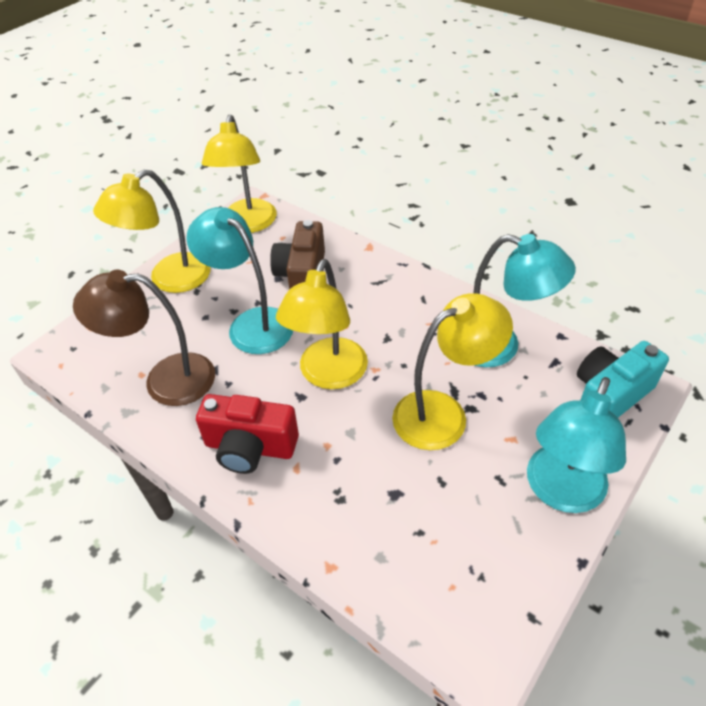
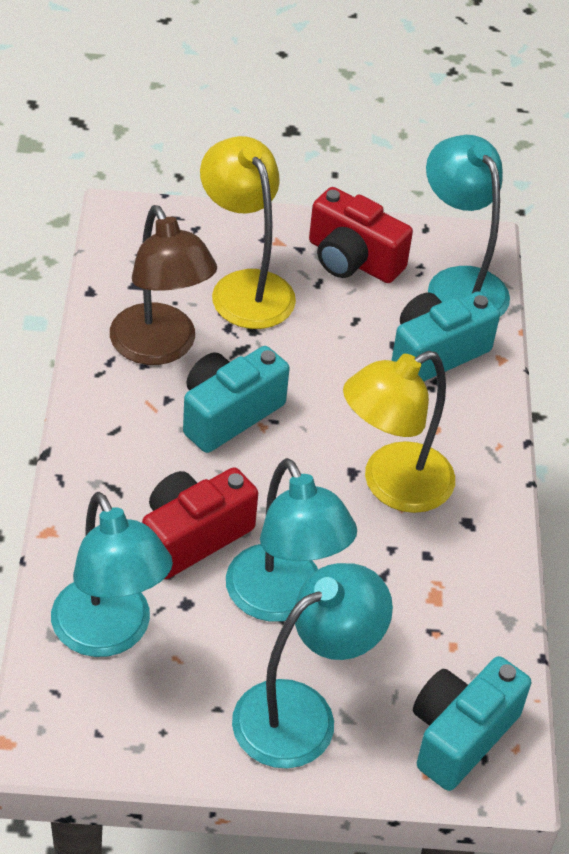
brown camera: [270,220,325,290] = 1 -> none = 0
red camera: [196,394,299,474] = 1 -> [142,467,258,579] [309,187,413,283] = 2
turquoise camera: [577,341,669,418] = 1 -> [183,346,290,453] [391,291,500,381] [413,656,531,791] = 3
turquoise lamp: [186,207,293,354] [473,234,576,367] [527,377,626,513] = 3 -> [51,492,173,657] [226,458,357,622] [232,563,393,769] [426,135,510,317] = 4
yellow lamp: [93,169,211,293] [202,115,277,233] [276,259,368,389] [392,293,513,450] = 4 -> [200,136,296,329] [343,351,455,513] = 2

